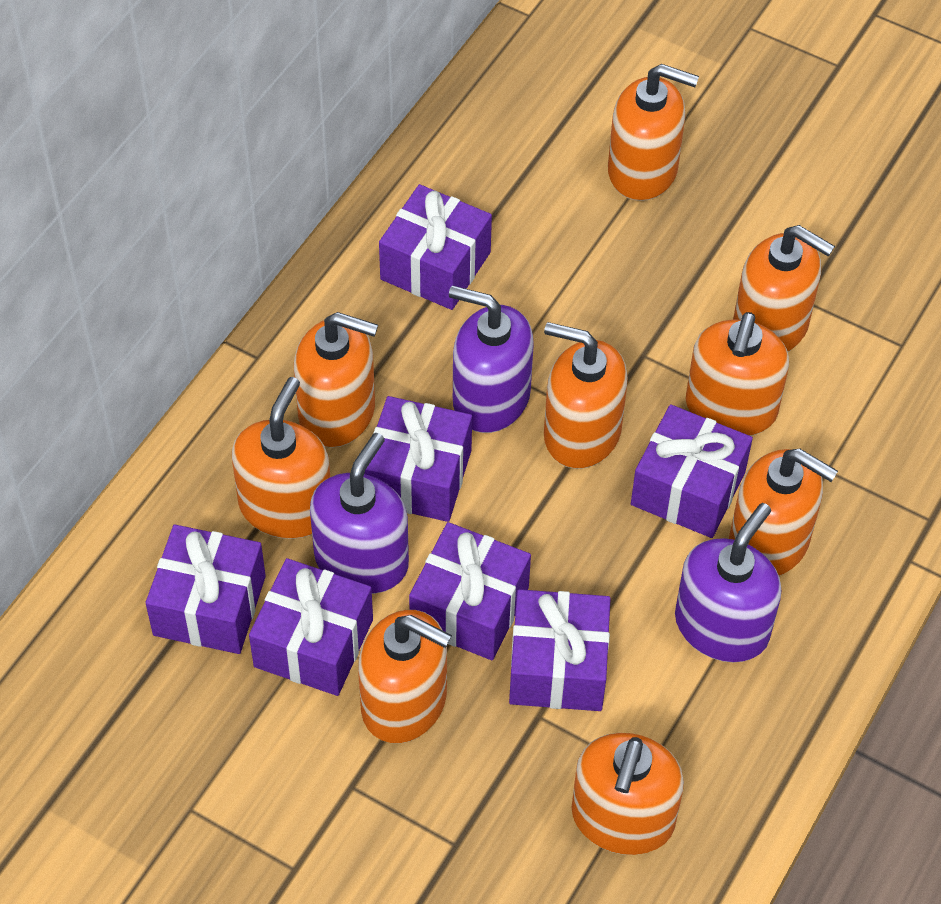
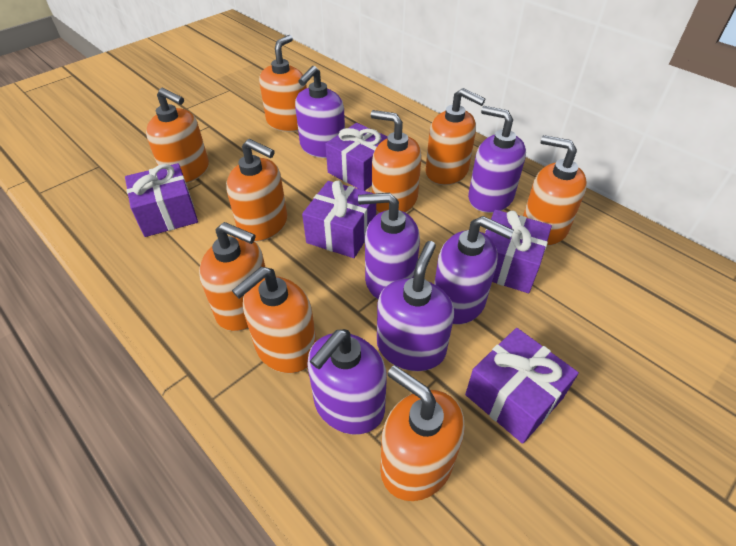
purple gift: [145,524,266,654] [249,558,373,696] [364,396,472,522] [379,184,492,310] [409,522,531,660] [509,589,611,711] [631,405,753,538] = 7 -> [125,163,198,237] [302,181,376,258] [325,123,388,191] [465,328,579,444] [485,210,552,293] = 5
purple soap dispenser: [310,433,409,594] [449,286,534,433] [675,503,781,662] = 3 -> [295,66,345,158] [307,329,387,435] [358,193,420,299] [377,241,454,371] [434,216,514,325] [468,106,526,213] = 6

